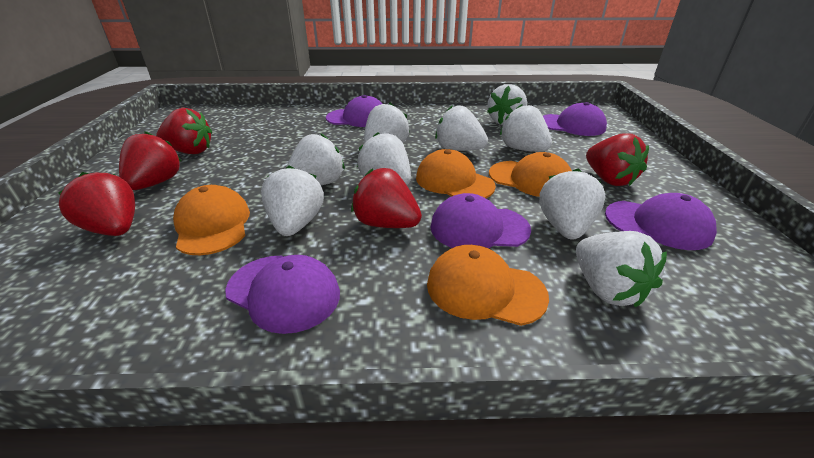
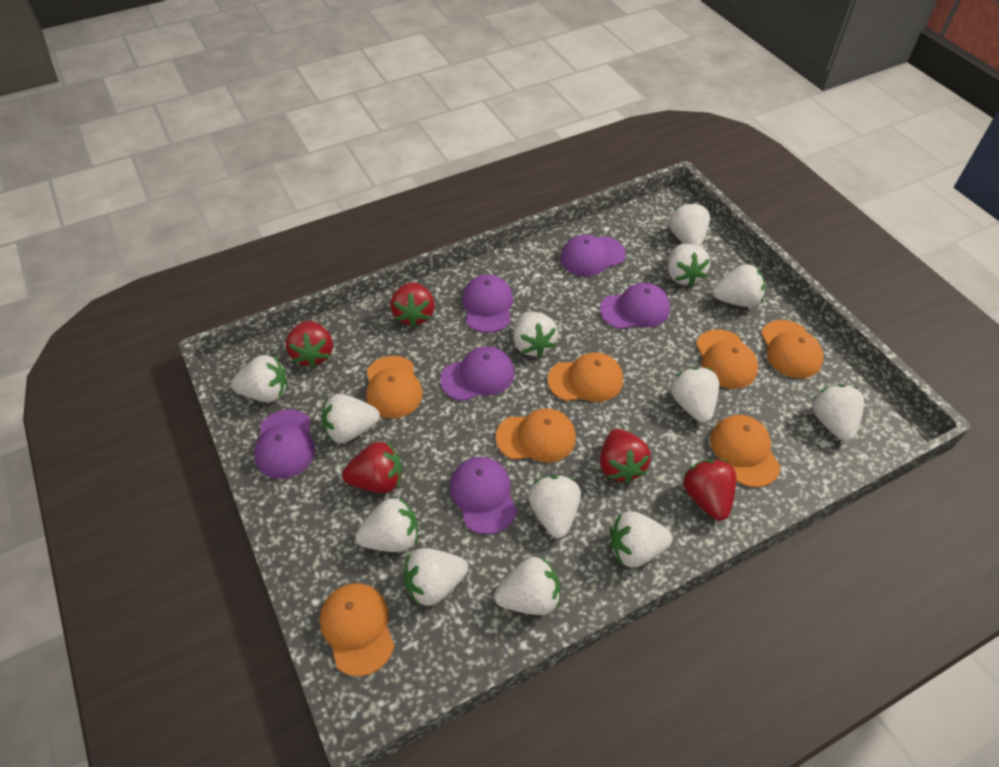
orange cap: [173,185,250,255] [416,149,496,198] [427,245,549,326] [489,152,572,197] = 4 -> [320,583,394,676] [366,356,423,418] [496,408,576,462] [548,353,623,402] [696,329,758,389] [710,415,781,487] [761,320,823,378] = 7
purple cap: [225,255,340,334] [326,95,382,127] [430,193,531,248] [543,102,607,136] [605,193,717,250] = 5 -> [254,409,315,479] [440,346,514,401] [450,457,517,534] [462,274,513,333] [560,235,626,276] [600,283,670,329] = 6
white strawberry: [261,166,324,236] [287,134,345,185] [357,132,411,185] [364,103,410,144] [435,105,488,151] [487,84,527,125] [500,104,552,152] [539,168,605,239] [576,231,667,308] = 9 -> [231,355,288,402] [322,394,380,443] [355,497,418,552] [403,548,468,606] [494,556,560,615] [513,312,558,357] [528,475,581,538] [610,511,673,567] [668,244,710,286] [669,202,710,246] [671,367,719,423] [712,264,765,307] [812,385,864,441] = 13

